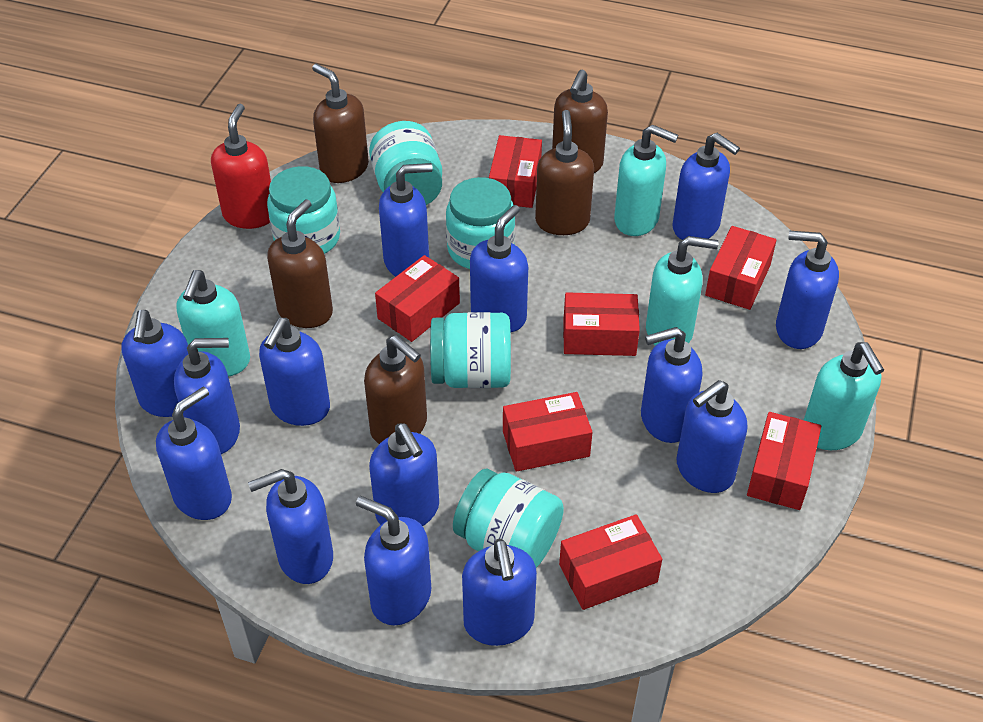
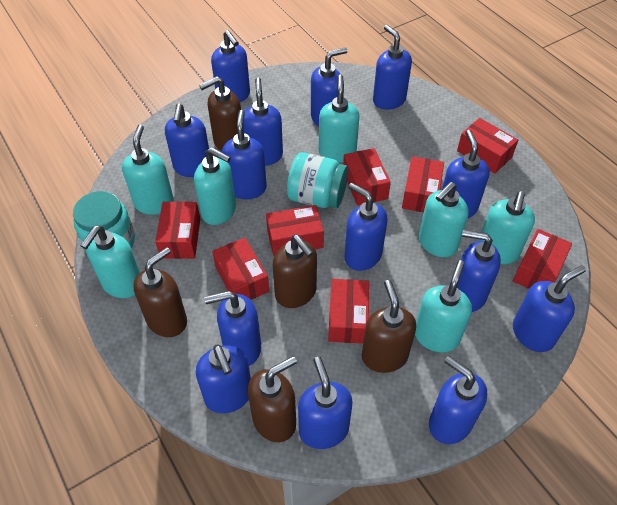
red box: [375,255,460,342] [489,135,542,208] [503,392,592,472] [559,514,662,610] [563,292,640,356] [705,226,776,310] [747,412,821,510] = 7 -> [155,201,200,259] [212,238,269,300] [266,205,324,256] [328,279,369,344] [343,148,391,206] [402,156,444,212] [457,118,518,174] [513,229,572,289] = 8
red soap dispenser: [211,104,271,229] = 1 -> none = 0
turquoise jar: [267,166,340,254] [369,121,442,205] [430,312,511,388] [446,177,515,269] [453,469,564,568] = 5 -> [73,191,135,251] [287,152,348,208] = 2
turquoise soap dispenser: [176,270,250,377] [614,124,678,236] [646,236,719,346] [804,342,884,450] = 4 -> [80,226,140,298] [122,125,174,215] [194,147,236,225] [319,75,359,163] [415,260,472,352] [419,182,469,257] [478,192,535,264] = 7

